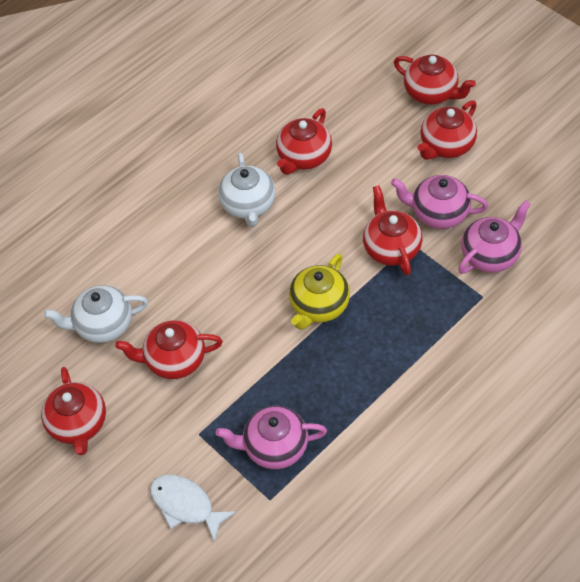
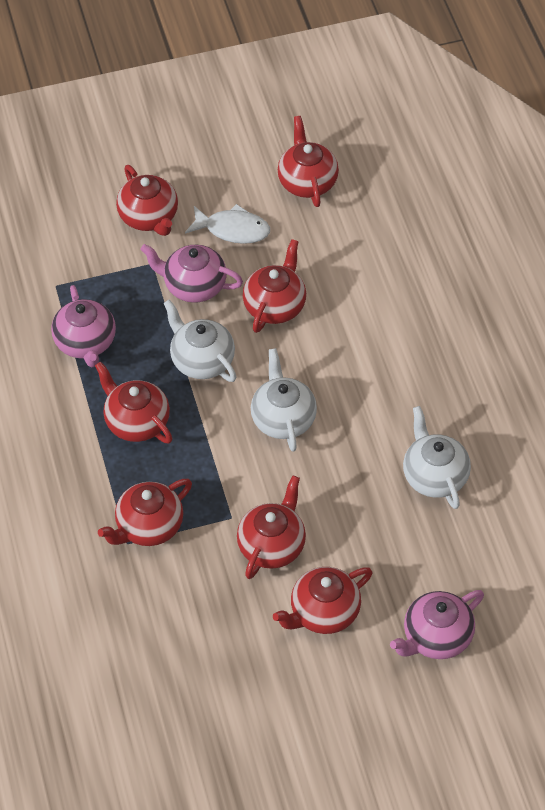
red teapot: [41,367,106,455] [115,320,223,379] [276,108,332,175] [363,185,422,276] [394,55,476,104] [417,100,477,160] = 6 -> [95,361,172,443] [98,479,192,546] [116,165,178,236] [237,476,306,579] [243,239,306,333] [273,567,372,634] [278,116,339,207] = 7
white teapot: [43,285,148,343] [218,153,276,227] = 2 -> [164,299,236,382] [251,348,317,451] [403,406,471,509] = 3
yellow teapot: [289,253,350,330] = 1 -> none = 0

